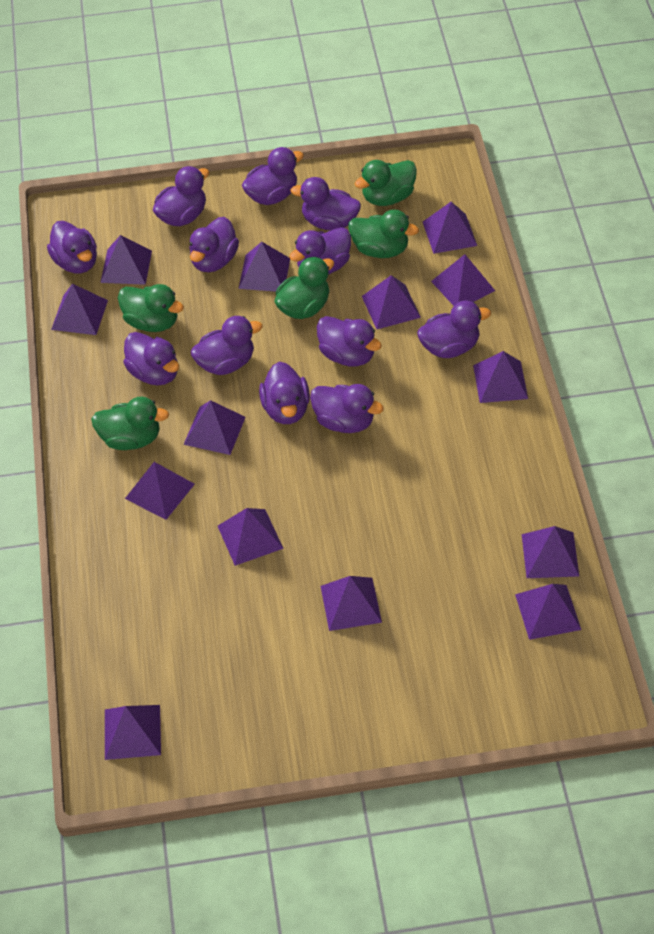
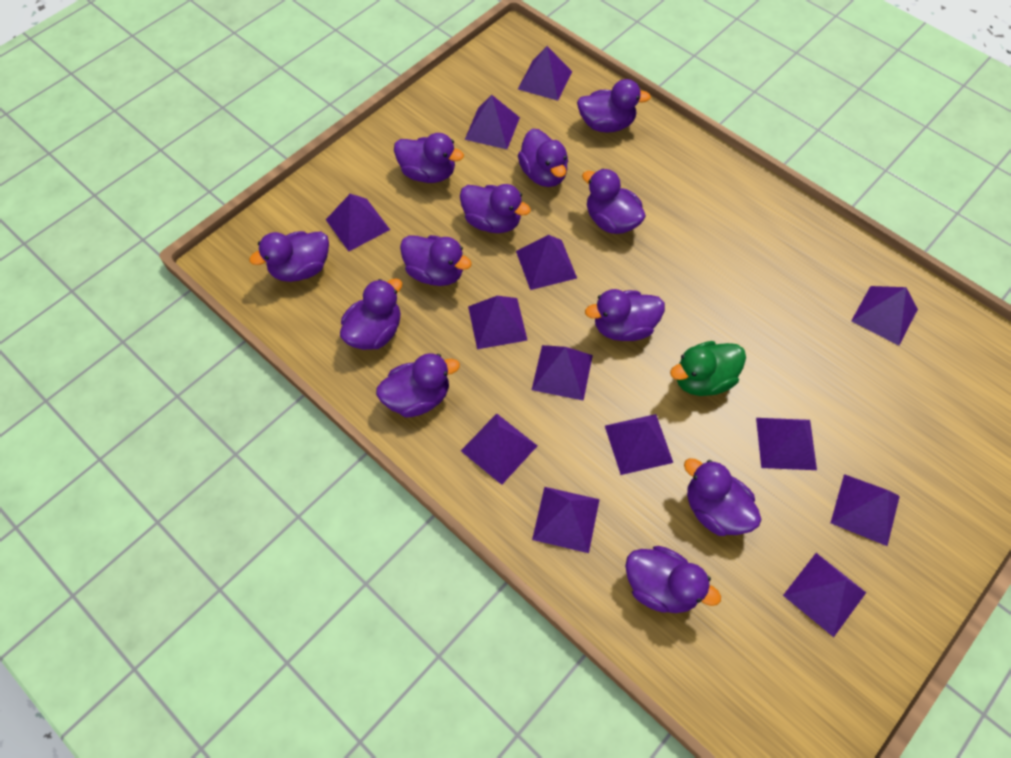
green duck: [91,397,169,450] [118,284,184,332] [275,257,334,319] [348,210,419,258] [355,160,417,206] = 5 -> [670,341,746,396] = 1
purple pyramid: [51,284,108,335] [100,235,152,285] [105,705,161,760] [125,462,195,520] [183,400,246,455] [218,508,284,566] [238,242,290,292] [321,576,382,631] [362,275,421,329] [423,202,477,254] [431,254,495,306] [473,351,528,403] [515,584,581,640] [522,526,579,578] = 14 -> [326,194,390,251] [461,413,537,485] [465,95,520,149] [468,296,528,349] [516,235,577,290] [518,46,572,101] [532,345,593,401] [532,487,600,553] [605,414,673,475] [756,418,817,470] [783,553,866,637] [831,474,900,546] [851,286,918,345] = 13

